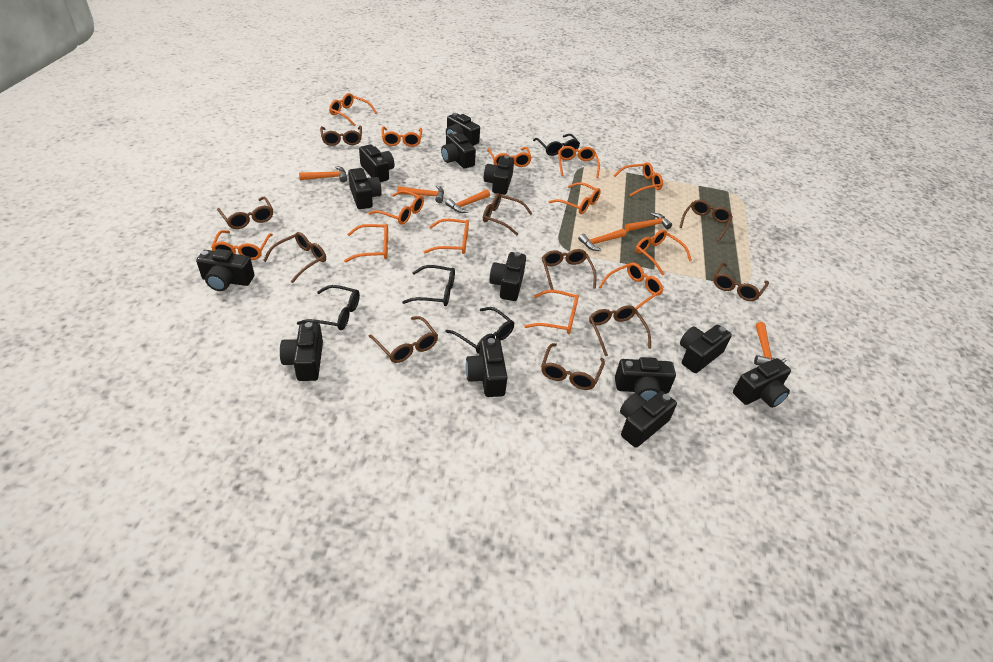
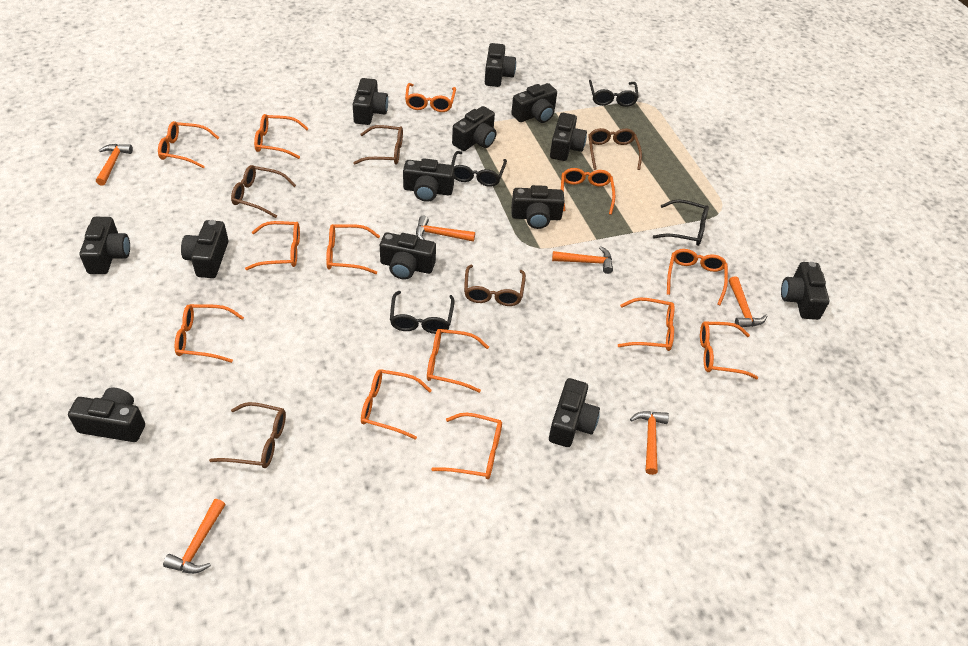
brown glasses: [217,197,273,229] [263,232,326,283] [320,126,362,146] [368,316,438,363] [483,193,533,236] [541,343,605,390] [542,249,596,290] [589,305,651,356] [679,200,733,242] [713,263,769,301] = 10 -> [209,402,286,468] [231,165,296,218] [353,125,403,165] [464,265,526,306] [588,128,642,170] = 5

